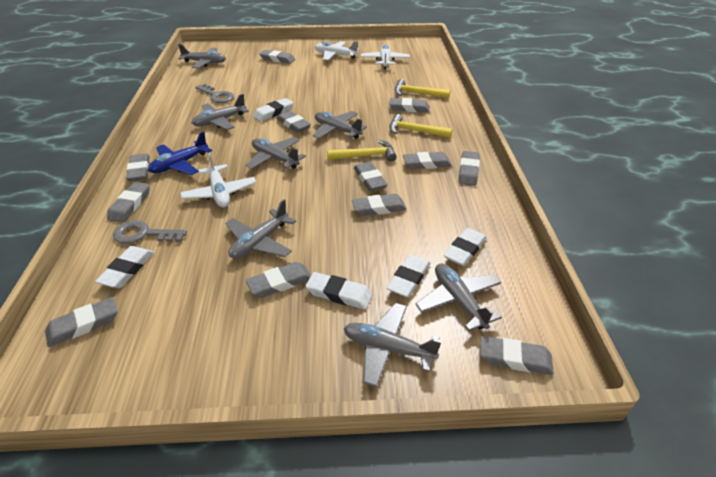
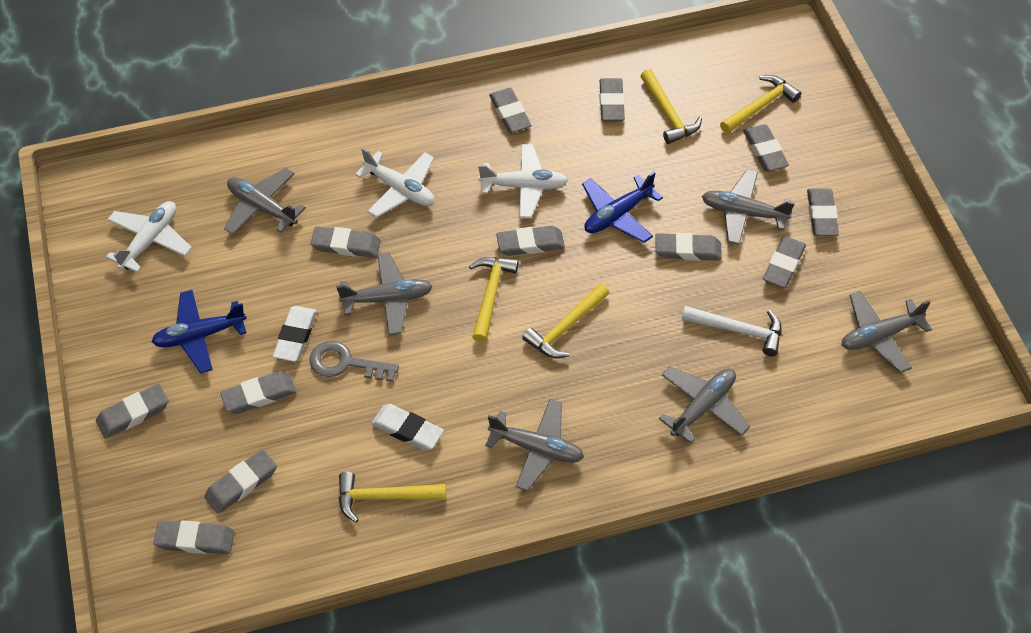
blue plane: [148,132,212,175] = 1 -> [152,290,247,374] [582,171,663,243] = 2
grey key: [113,220,187,244] [195,84,234,103] = 2 -> [309,341,399,382] = 1
grey plane: [178,44,226,68] [192,94,249,130] [225,200,296,259] [245,137,306,169] [313,111,367,139] [344,303,442,387] [415,263,502,331] = 7 -> [224,168,306,234] [336,253,433,335] [485,399,584,491] [659,367,750,444] [702,170,795,245] [842,291,932,373] = 6
white eraser: [95,246,154,288] [253,98,293,121] [306,272,372,309] [387,254,430,298] [444,228,486,266] = 5 -> [273,306,317,362] [371,404,444,451] = 2
white hammer: none = 0 -> [682,306,782,356] = 1
yellow hammer: [327,140,397,162] [389,114,452,138] [395,79,451,99] = 3 -> [339,472,446,523] [469,257,519,342] [522,283,609,358] [641,69,702,144] [720,75,801,134] = 5

